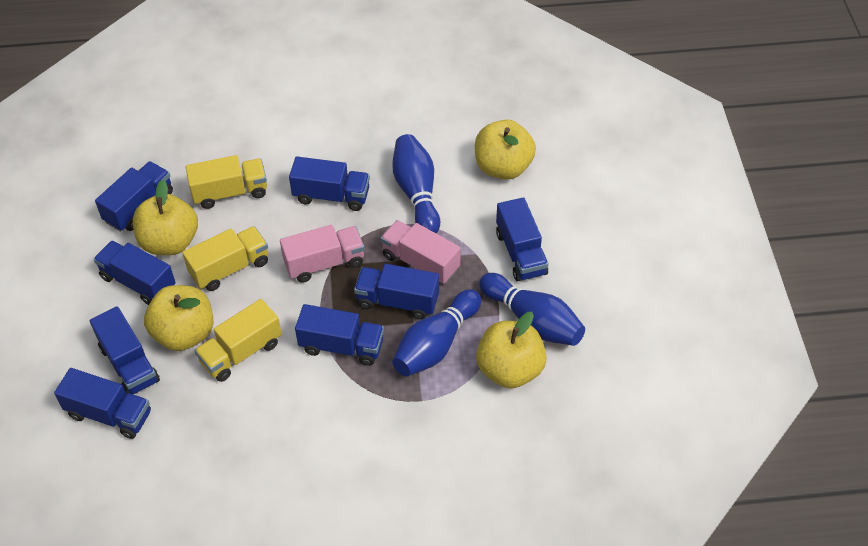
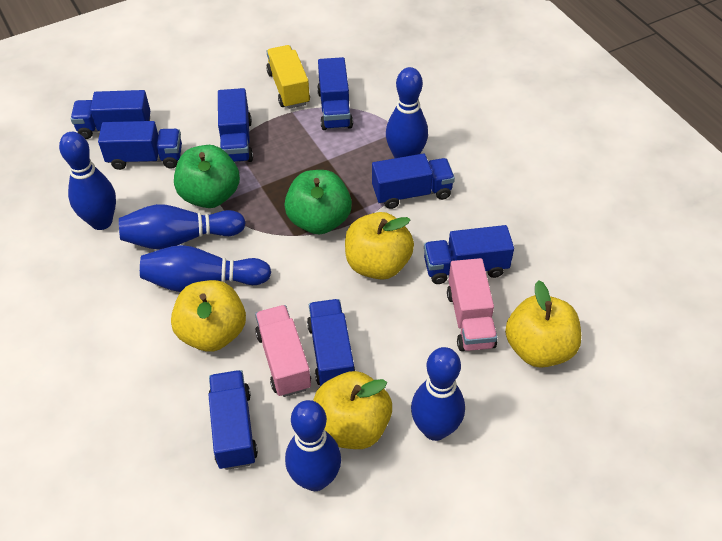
blue bowling pin: [392,134,440,233] [392,289,481,376] [479,273,585,346] = 3 -> [59,132,116,230] [119,204,246,250] [140,245,271,292] [285,400,341,491] [386,67,428,158] [411,347,465,441] = 6
green apple: none = 0 -> [174,145,240,208] [284,170,352,234] = 2
yellow truck: [182,226,268,291] [186,155,267,209] [195,299,282,382] = 3 -> [266,45,310,109] = 1

